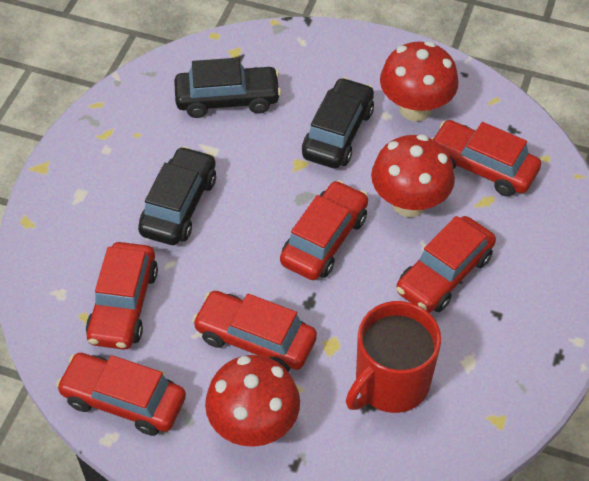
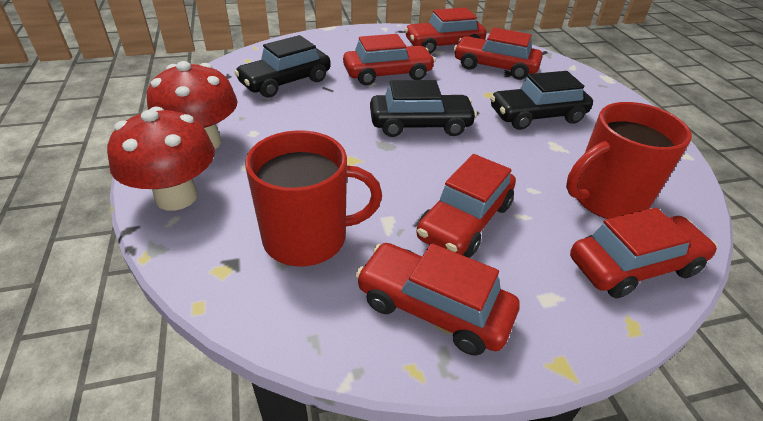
red mug: [346,301,441,413] = 1 -> [245,130,382,266] [566,102,692,219] = 2
red mushroom: [205,355,300,447] [371,134,455,217] [380,41,458,121] = 3 -> [107,107,215,211] [147,61,238,149] = 2

